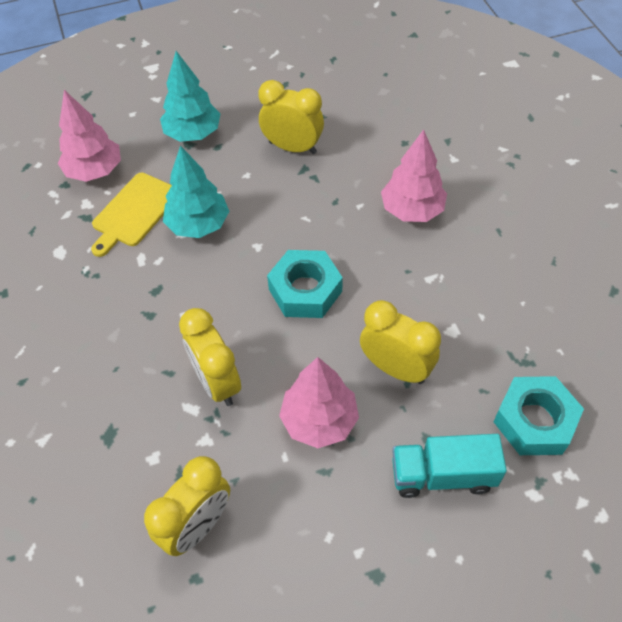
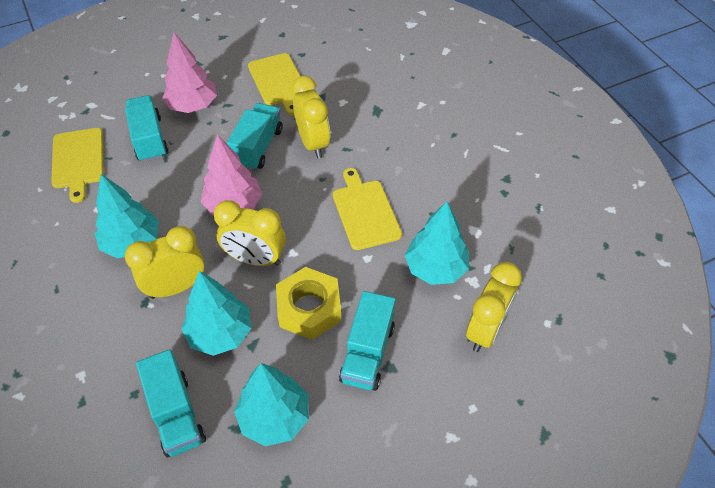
pink tree: [58,90,121,182] [279,357,359,448] [381,129,447,222] = 3 -> [162,32,217,113] [201,134,262,215] = 2
turquoise nut: [267,250,343,318] [494,376,584,455] = 2 -> none = 0
turquoise tree: [160,51,220,142] [163,146,229,238] = 2 -> [95,174,159,258] [181,271,252,356] [234,363,309,446] [404,201,469,285] = 4
turquoise truck: [392,434,507,498] = 1 -> [125,95,169,162] [136,349,206,457] [227,103,283,171] [339,291,395,391] = 4
yellow cutting board: [91,173,172,257] = 1 -> [51,128,104,203] [248,53,300,115] [333,168,402,250] = 3
yellow nut: none = 0 -> [276,267,341,340] = 1

